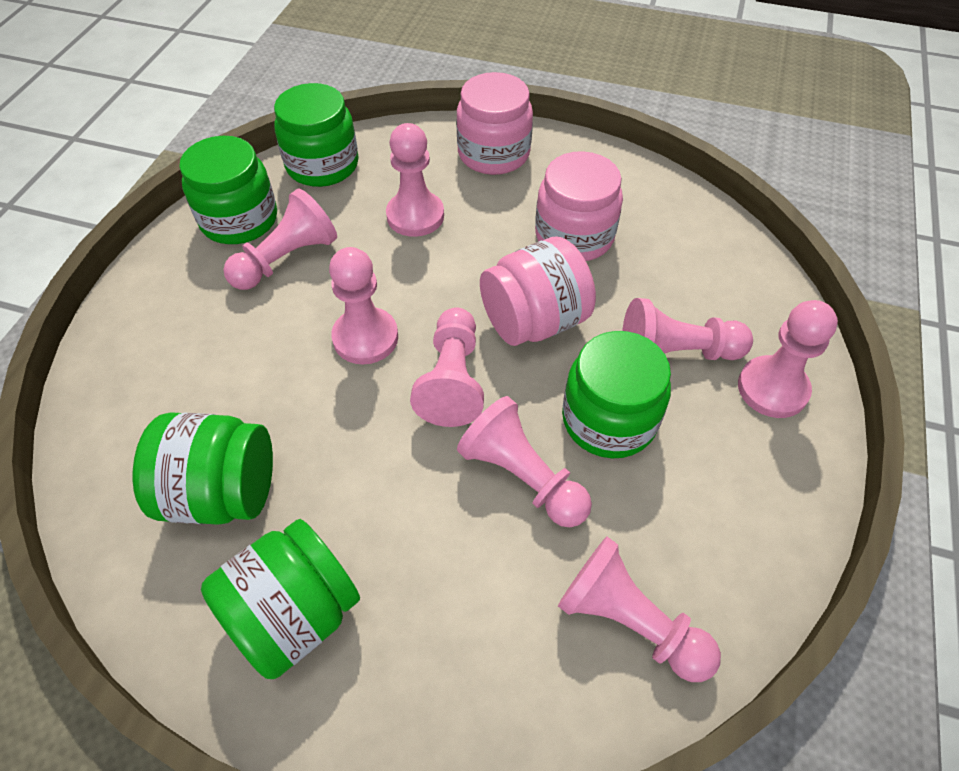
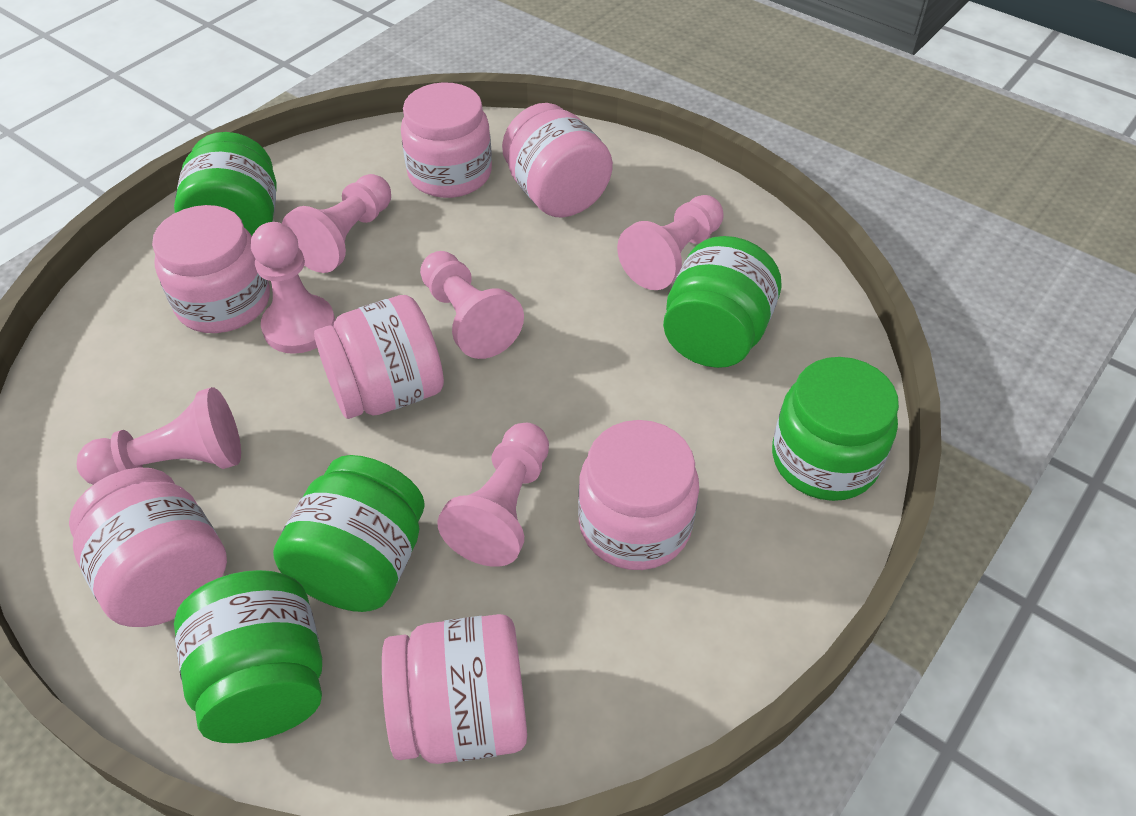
pink jar: [456,72,533,175] [480,237,596,346] [535,151,623,261] = 3 -> [69,467,227,627] [152,205,270,333] [314,295,444,419] [382,614,527,764] [401,82,492,198] [502,103,613,217] [578,420,699,570] = 7
pink pawn: [223,188,337,290] [329,247,398,364] [386,123,444,237] [410,307,484,427] [457,396,592,527] [558,537,721,682] [622,298,753,360] [738,300,838,418] = 8 -> [77,387,241,485] [251,222,335,354] [282,174,391,273] [420,251,524,359] [437,423,549,567] [617,195,724,290] = 6

